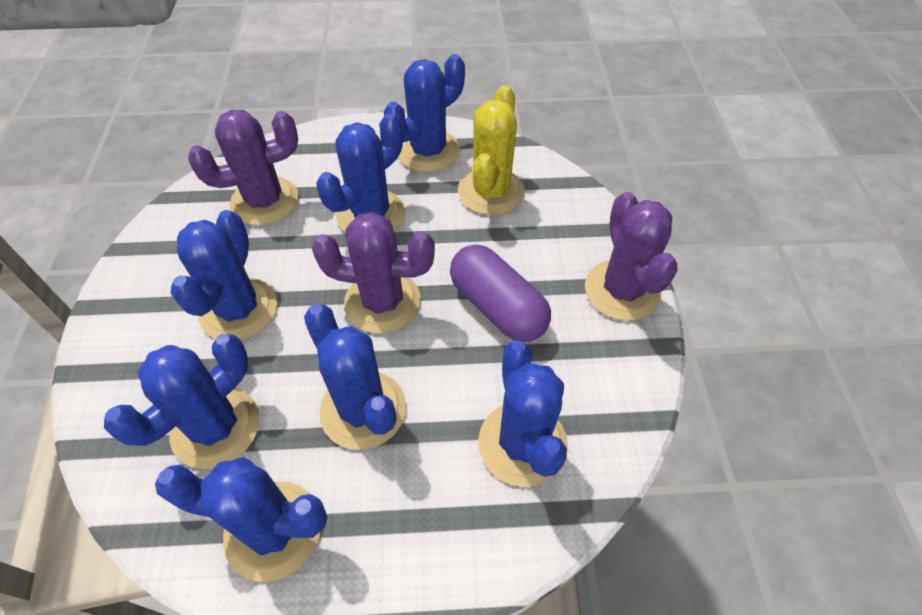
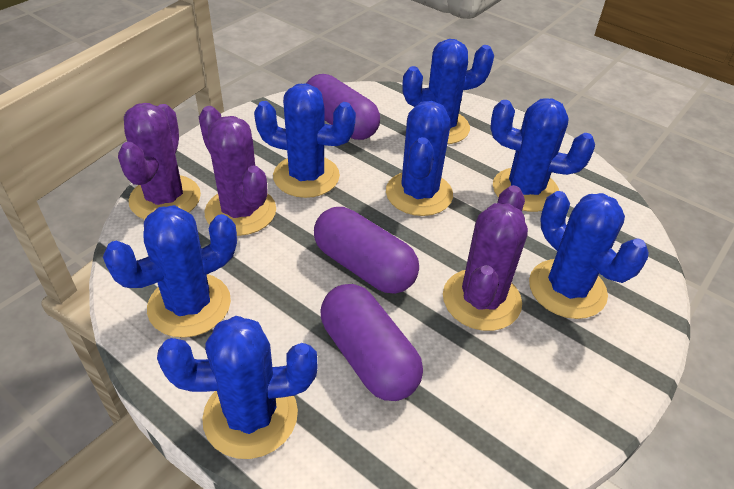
purple capsule: [450,244,551,342] = 1 -> [306,74,380,140] [314,207,419,294] [320,284,423,401] = 3
yellow cactus: [458,85,525,215] = 1 -> none = 0

